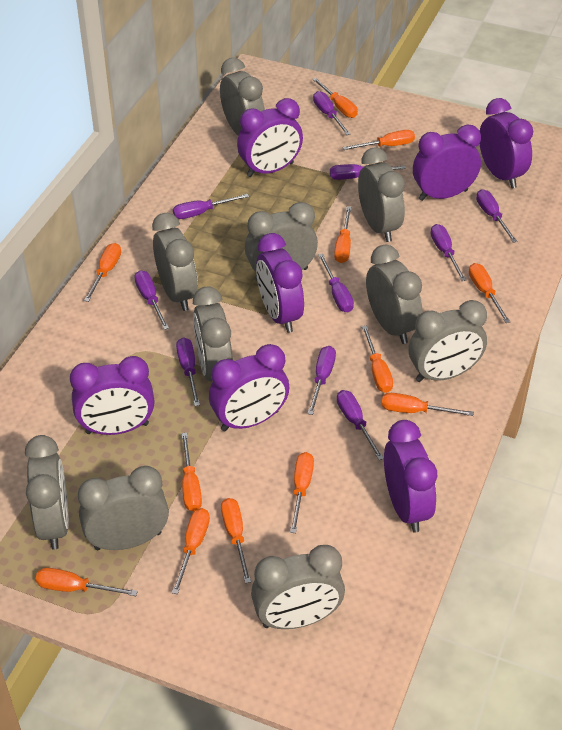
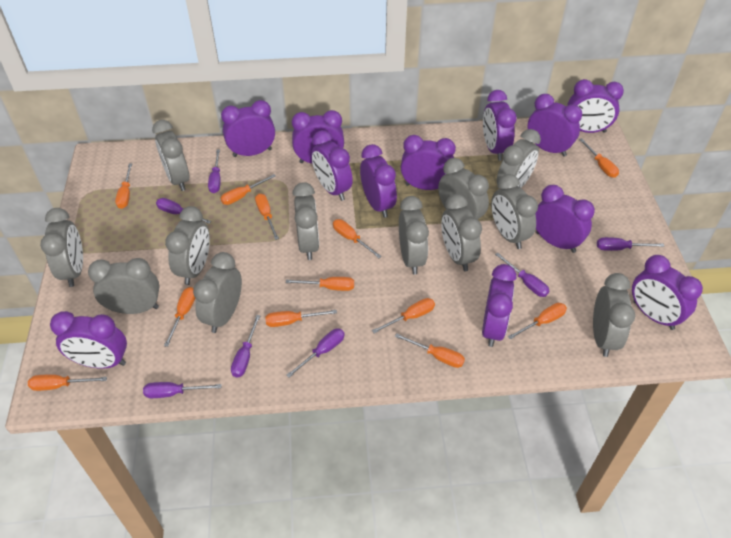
grey clock: [25,435,69,550] [78,466,169,550] [152,213,198,311] [193,287,233,382] [220,58,265,136] [245,202,318,282] [251,545,345,629] [358,148,405,242] [366,245,422,344] [409,300,487,382] = 10 -> [40,208,83,287] [88,258,160,314] [152,120,189,191] [165,206,210,285] [193,252,242,333] [292,182,319,260] [399,196,429,275] [438,158,489,219] [441,194,482,271] [491,174,538,249] [497,129,541,188] [593,273,635,357] = 12
purple clock: [70,356,154,435] [209,344,289,432] [237,98,303,177] [256,233,304,333] [384,420,437,533] [413,125,481,201] [480,98,533,188] = 7 -> [50,311,127,369] [221,100,275,157] [292,110,344,164] [311,130,353,201] [360,144,397,218] [401,135,456,190] [482,264,516,347] [483,90,517,161] [528,94,582,157] [535,185,595,253] [567,79,624,133] [632,255,703,330] = 12
purple screwdriver: [134,270,169,330] [173,194,249,219] [176,338,200,406] [307,346,336,415] [313,91,350,135] [318,254,354,312] [330,164,406,180] [337,390,384,460] [431,224,466,281] [476,189,517,243] = 10 -> [143,382,222,398] [156,198,211,224] [208,149,221,193] [231,315,261,378] [286,328,345,378] [495,252,549,297] [597,237,664,251] = 7

